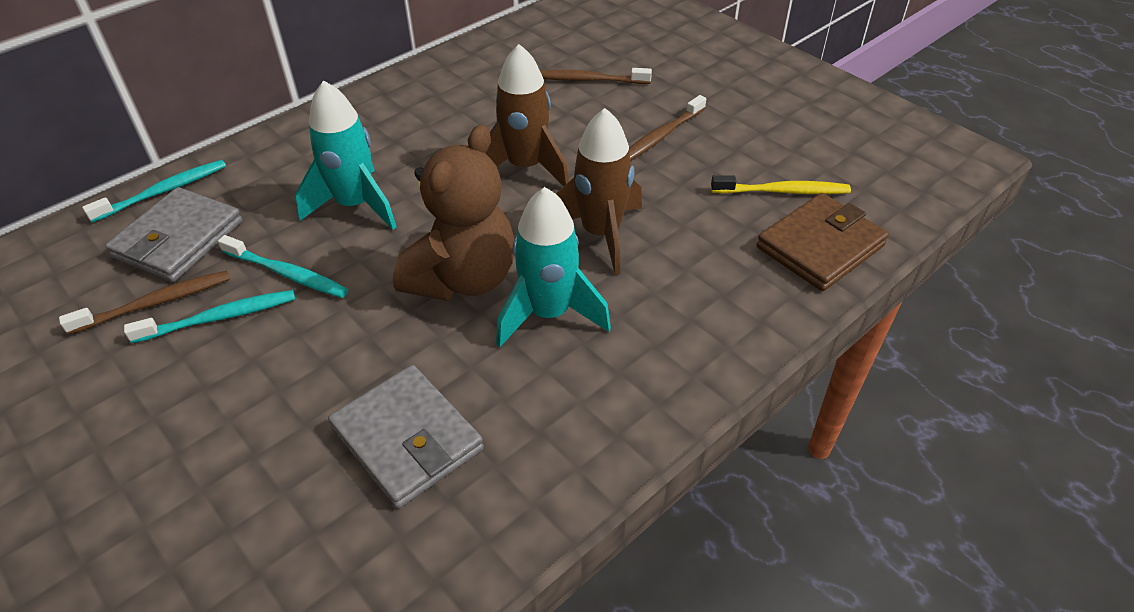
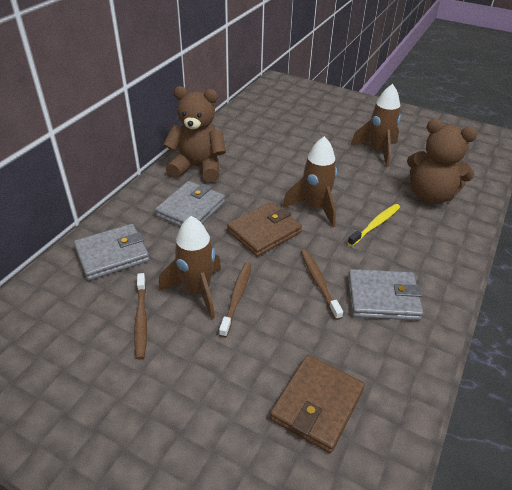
brown rocket: [485,44,569,187] [556,108,642,275] = 2 -> [158,216,221,320] [283,136,337,227] [350,84,401,167] = 3
brown teddy bear: [393,125,514,301] = 1 -> [163,86,226,182] [407,119,478,204] = 2
brown wallet: [757,193,889,291] = 1 -> [227,202,302,257] [270,355,365,453] = 2
grey wallet: [105,187,242,282] [328,365,484,509] = 2 -> [74,224,150,280] [155,181,225,227] [348,269,423,320] = 3
turquoise rocket: [295,80,397,230] [496,187,611,347] = 2 -> none = 0
turquoise toothbrush: [82,160,226,223] [124,290,295,343] [218,235,348,298] = 3 -> none = 0

